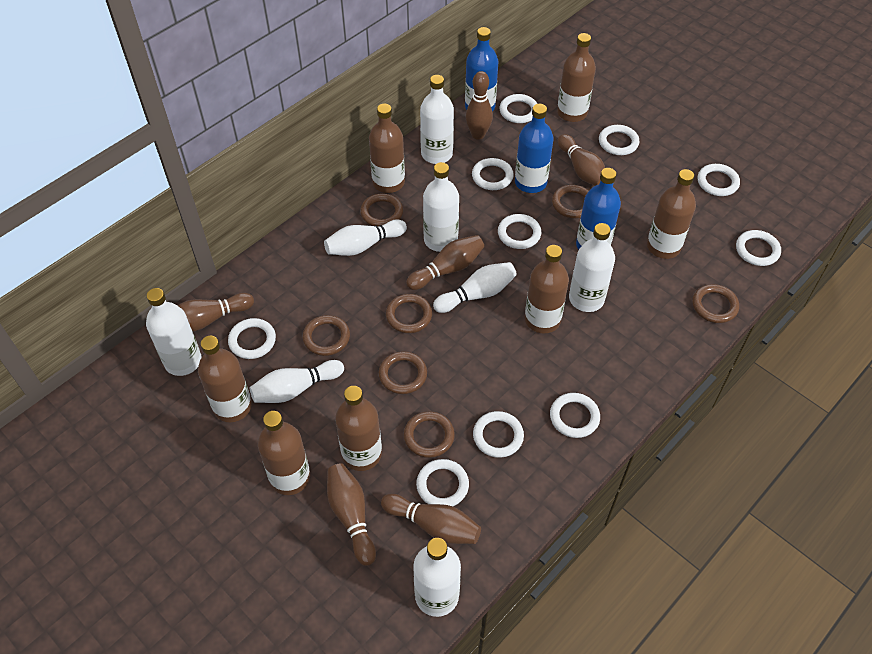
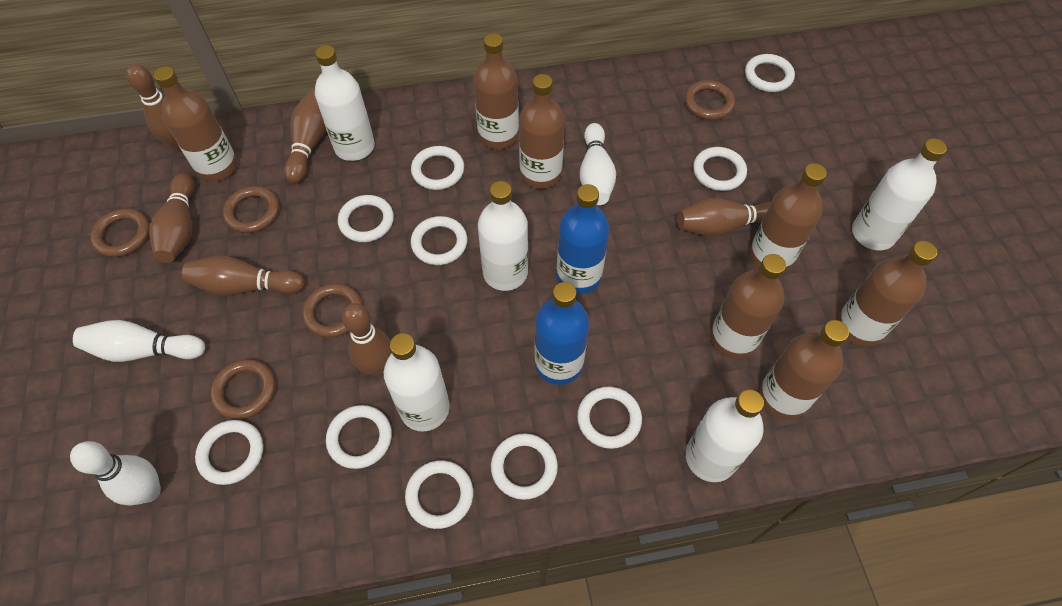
blue bottle: [465,27,498,112] [515,104,554,193] [576,168,621,249] = 3 -> [534,282,589,385] [557,184,609,294] = 2
brown ring: [303,315,350,356] [360,193,403,227] [379,351,427,394] [386,294,432,333] [404,411,455,458] [552,185,589,218] [692,284,739,323] = 7 -> [90,209,150,257] [210,359,275,419] [223,186,279,233] [302,284,363,338] [684,80,735,120] = 5

